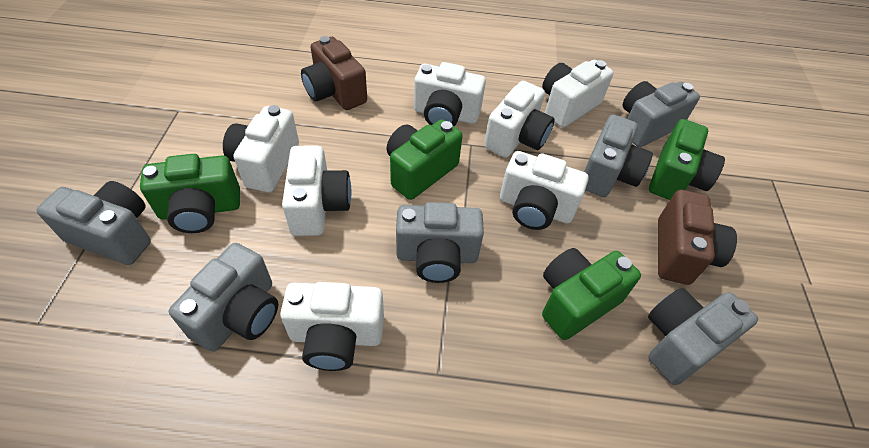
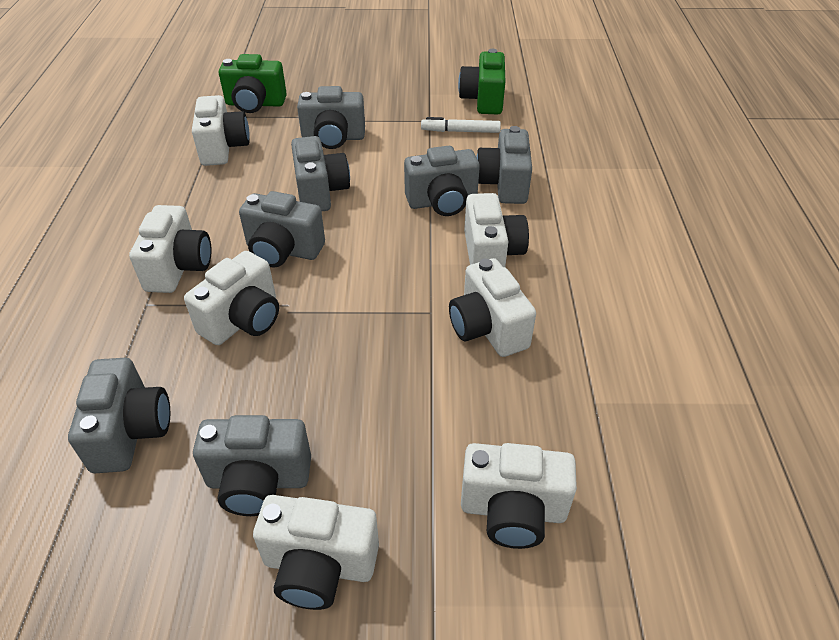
brown camera: [301,36,367,110] [658,190,737,285] = 2 -> none = 0
green camera: [140,154,240,233] [387,119,463,200] [542,248,641,340] [649,119,725,200] = 4 -> [219,54,287,113] [458,49,505,114] = 2
grey camera: [36,181,151,265] [169,243,278,352] [396,202,484,283] [584,115,653,197] [623,81,700,147] [648,288,758,385] = 6 -> [68,358,170,473] [193,415,311,516] [239,191,325,267] [291,136,350,212] [297,86,365,149] [404,146,480,216] [476,126,532,204] = 7
white marker: none = 0 -> [421,117,501,133] = 1

